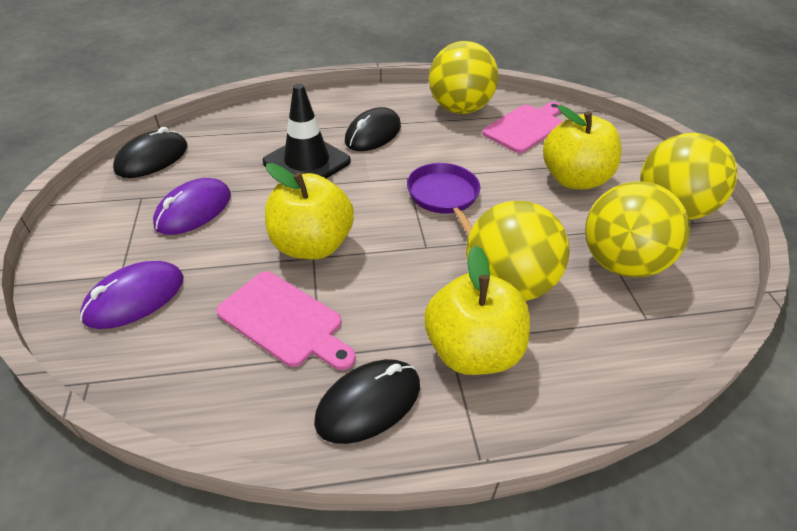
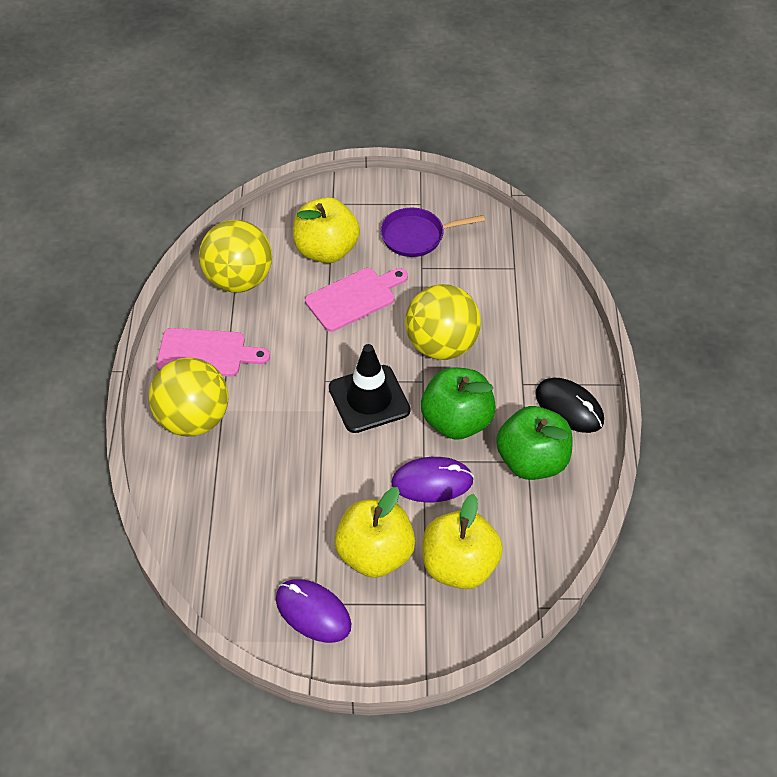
black mouse: [113,127,188,178] [314,359,420,444] [345,107,401,151] = 3 -> [535,378,604,433] = 1
green apple: none = 0 -> [421,367,496,440] [496,406,573,480] = 2
yellow ball: [429,41,499,114] [466,201,570,301] [585,181,690,278] [640,133,738,220] = 4 -> [149,357,229,436] [199,220,272,293] [405,284,481,360] = 3

